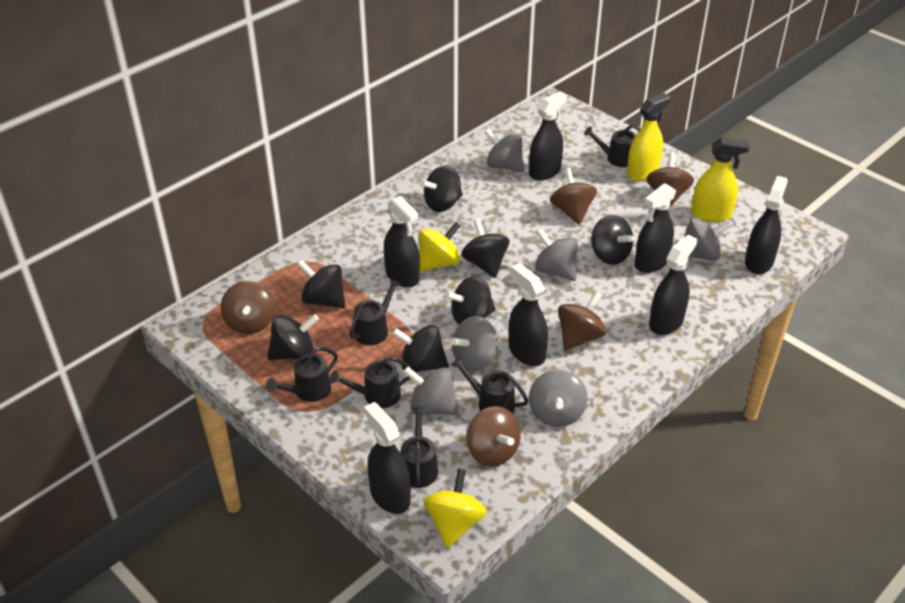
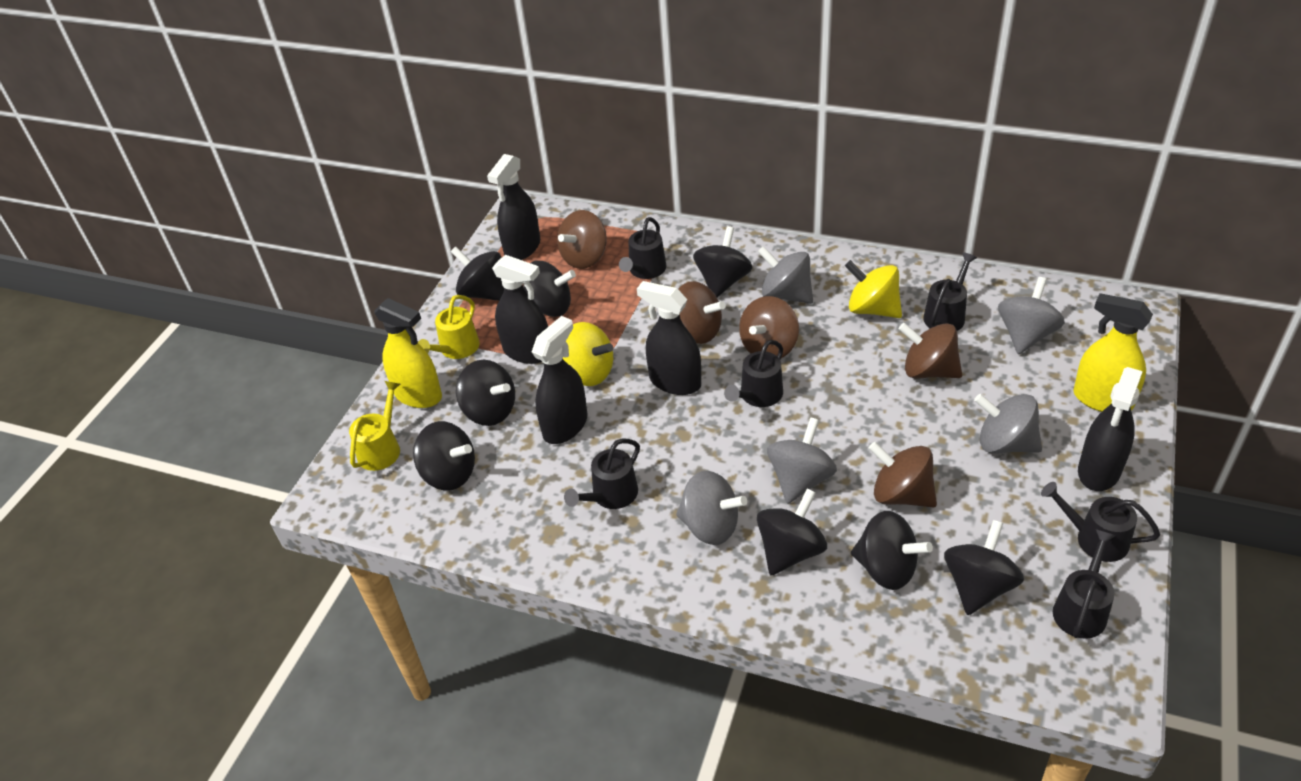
black spinning top: [267,314,319,360] [297,260,345,308] [392,325,449,373] [421,166,463,212] [445,276,496,325] [461,219,509,278] [591,215,634,265] = 7 -> [413,421,475,491] [451,246,504,301] [456,360,515,426] [523,261,576,317] [693,226,752,297] [757,488,827,575] [851,511,933,590] [944,520,1024,615] = 8
black spray bottle: [364,402,411,514] [384,196,420,287] [509,263,548,366] [529,91,567,180] [635,183,676,273] [649,235,698,335] [745,176,788,274] = 7 -> [487,154,540,260] [492,255,548,364] [532,316,587,444] [637,281,701,395] [1078,367,1143,491] = 5
grey spinning top: [403,366,459,415] [451,316,498,372] [485,129,524,172] [529,369,588,427] [535,229,578,281] [684,217,732,261] = 6 -> [676,471,747,545] [758,246,813,304] [767,417,837,504] [974,394,1042,454] [998,277,1065,354] = 5
yellow watering can: none = 0 -> [349,381,400,471] [418,295,480,359] = 2

